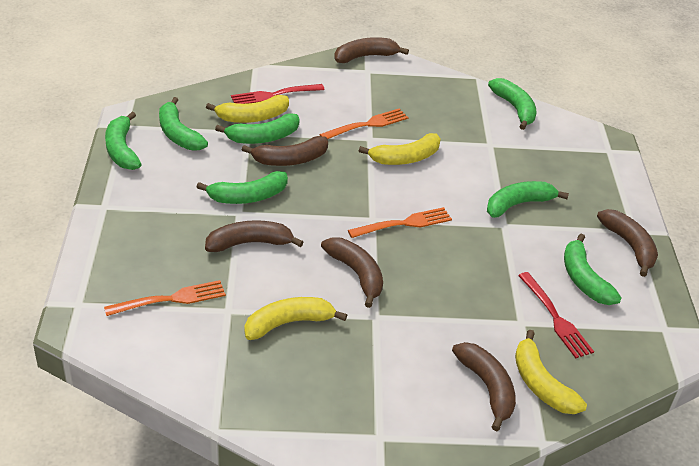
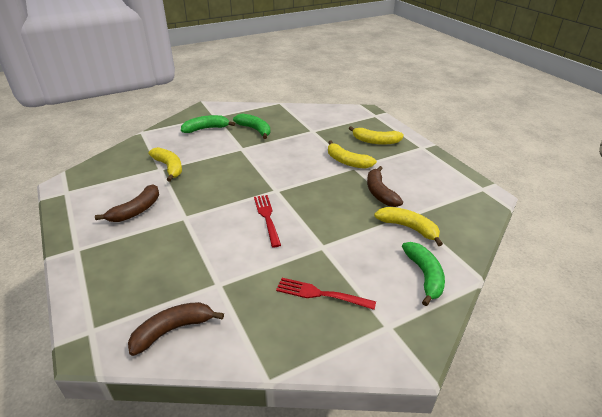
brown banana: [205,220,303,252] [242,136,328,166] [321,237,383,308] [334,37,409,63] [452,342,516,431] [597,209,658,277] = 6 -> [95,184,159,222] [128,302,224,356] [367,166,403,207] = 3
green banana: [105,112,142,170] [159,97,208,150] [197,171,288,204] [215,113,300,144] [487,181,569,218] [488,78,537,130] [564,234,621,305] = 7 -> [181,115,235,133] [233,114,270,139] [402,242,445,306] = 3
orange fork: [104,280,226,316] [319,108,409,139] [348,207,452,238] = 3 -> none = 0

